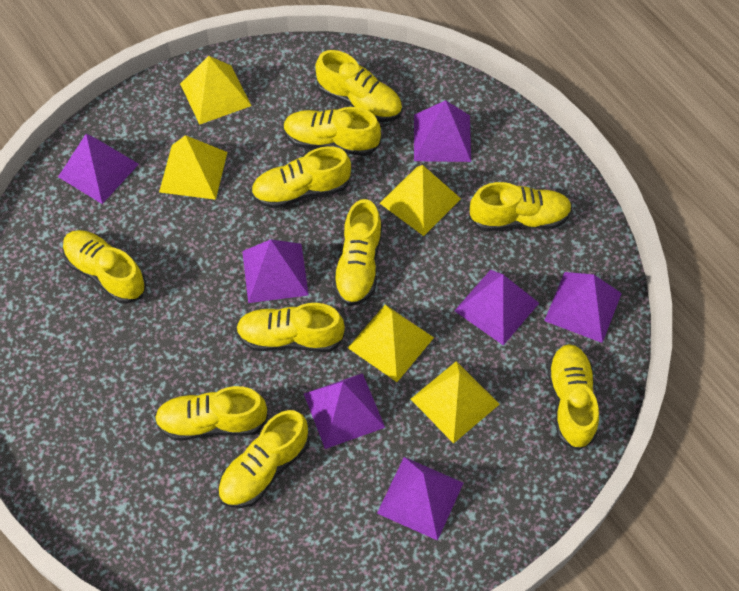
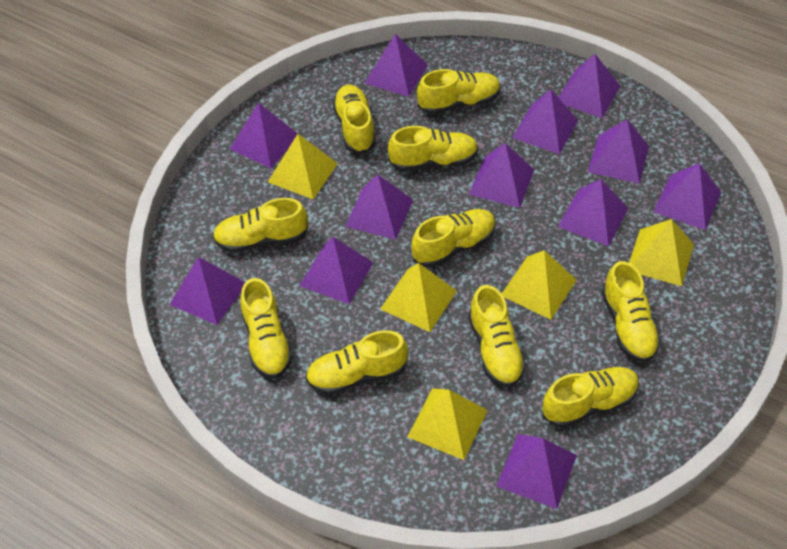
purple pyramid: [58,134,139,204] [242,239,309,303] [304,373,385,449] [377,457,463,541] [414,100,471,162] [454,270,539,346] [544,272,622,343] = 7 -> [169,257,245,325] [230,103,298,168] [299,237,373,304] [345,174,413,240] [365,34,428,97] [469,143,534,208] [497,434,577,509] [512,89,578,154] [558,179,629,246] [559,54,621,118] [588,120,649,184] [654,163,722,230] = 12

